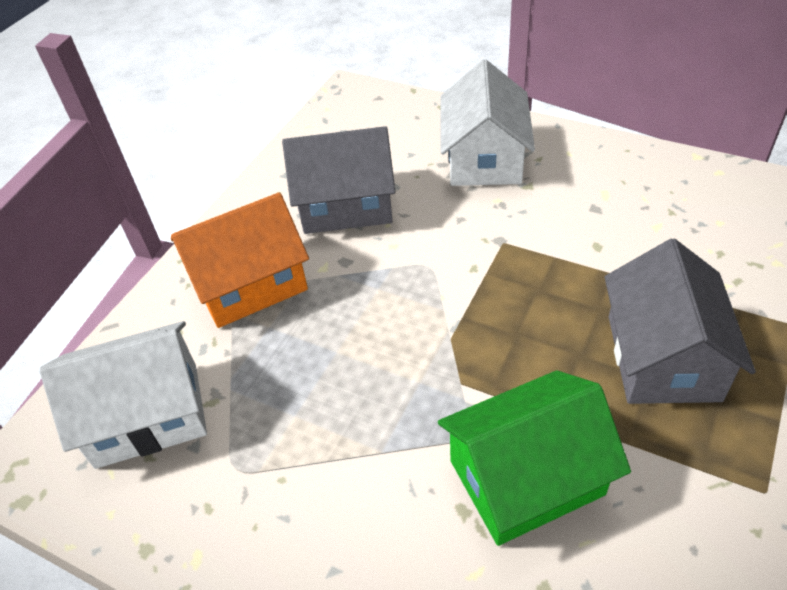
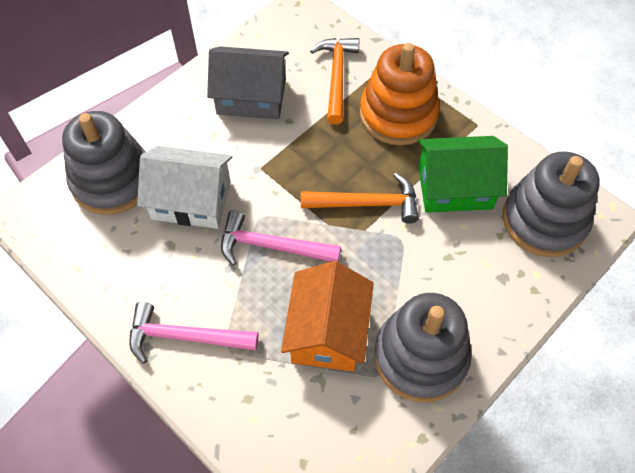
grey house: [282,126,396,234] [604,239,756,404] = 2 -> [207,46,289,119] = 1
grey stacking toy: none = 0 -> [62,111,146,215] [374,293,472,402] [503,152,600,257] = 3
orange hammer: none = 0 -> [301,173,419,224] [310,38,359,125] = 2
orange stacking toy: none = 0 -> [360,43,440,145] = 1
pink hammer: none = 0 -> [129,302,259,364] [221,210,341,266] = 2
white house: [40,321,207,469] [441,59,535,186] = 2 -> [137,146,232,229] = 1

